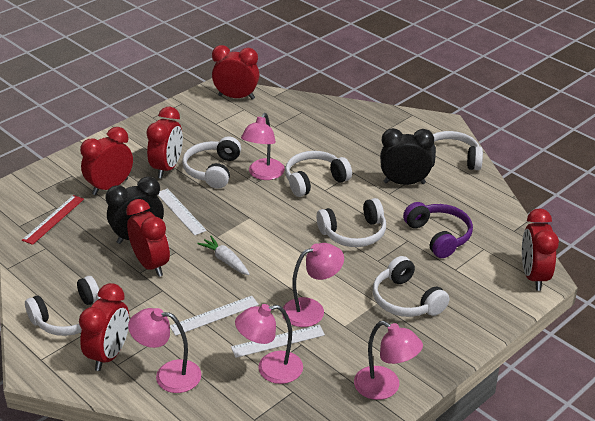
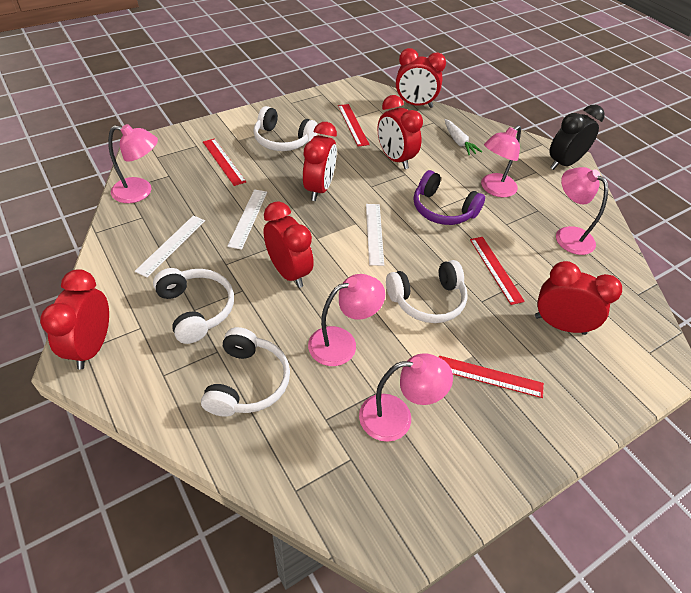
black clock: [105,177,164,244] [380,128,434,185] = 2 -> [549,105,605,170] = 1
red ruler: [22,195,84,245] = 1 -> [203,139,246,186] [338,104,370,147] [439,356,544,398] [470,237,525,305] = 4
white headphones: [25,276,100,336] [182,137,241,188] [285,151,352,197] [316,198,386,247] [373,256,449,317] [431,131,483,170] = 6 -> [153,268,234,344] [201,327,290,417] [253,106,317,151] [386,260,468,323] = 4

